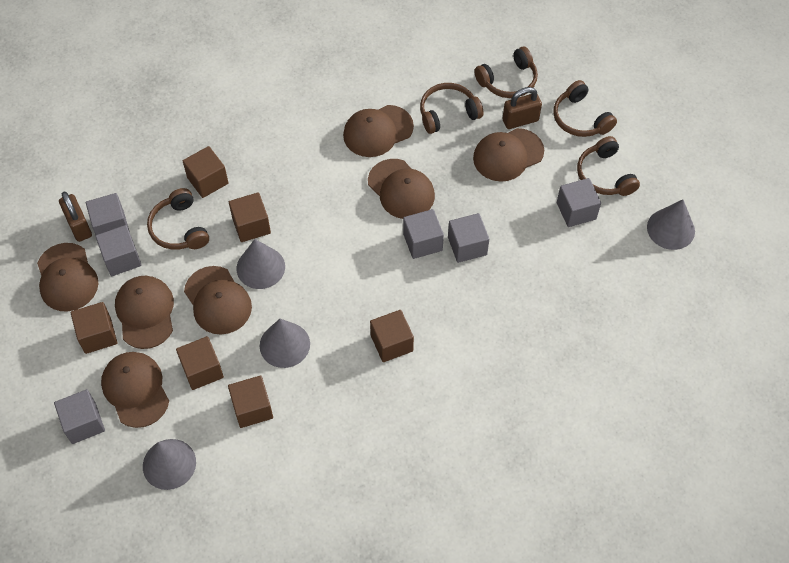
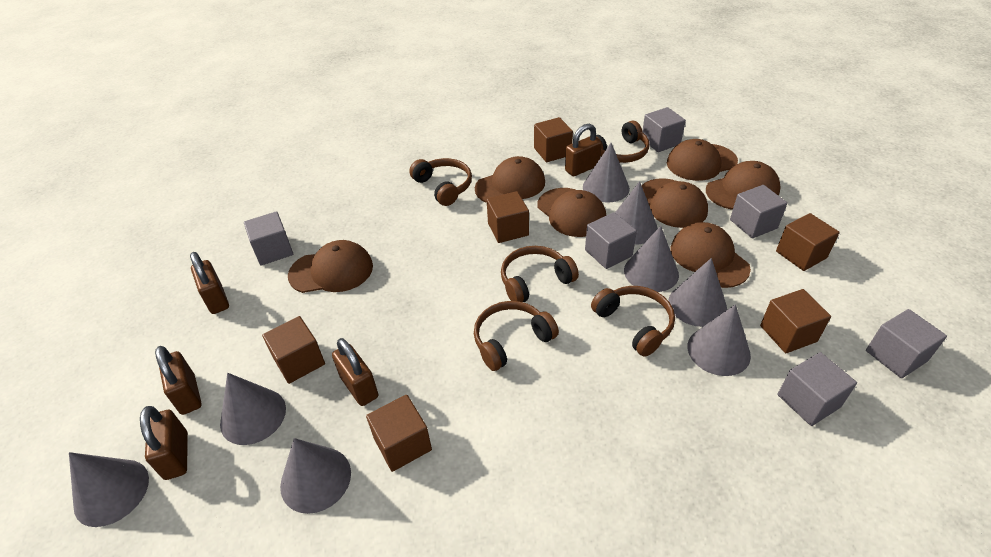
brown padlock: [59,192,92,242] [502,87,542,129] = 2 -> [140,406,188,480] [155,346,202,415] [190,252,229,314] [332,338,378,406] [565,124,602,176] = 5
grey cone: [143,439,196,490] [237,239,285,289] [260,319,310,368] [647,199,695,250] = 4 -> [69,452,149,527] [220,373,286,445] [280,438,351,514] [583,143,630,202] [615,181,658,245] [624,226,679,292] [668,258,727,327] [687,304,751,376] = 8

